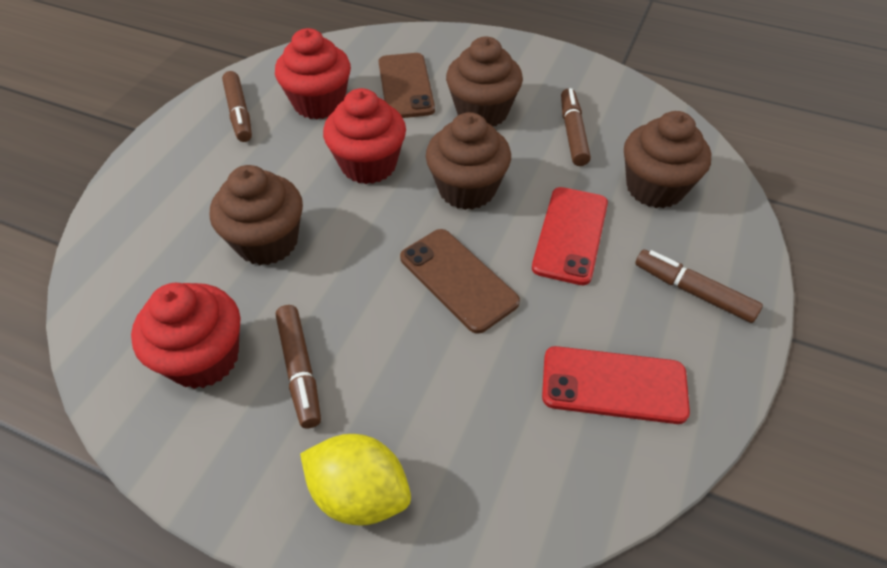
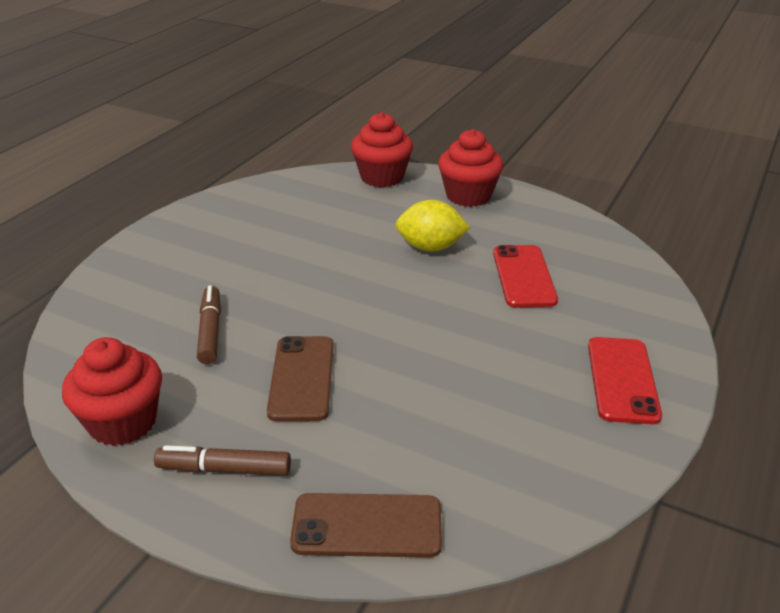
brown cupcake: [210,165,303,265] [426,112,511,210] [446,37,523,126] [624,111,711,208] = 4 -> none = 0
brown marker: [222,71,252,142] [276,305,321,428] [561,88,591,166] [635,250,763,323] = 4 -> [154,445,291,476] [197,285,221,364] = 2

